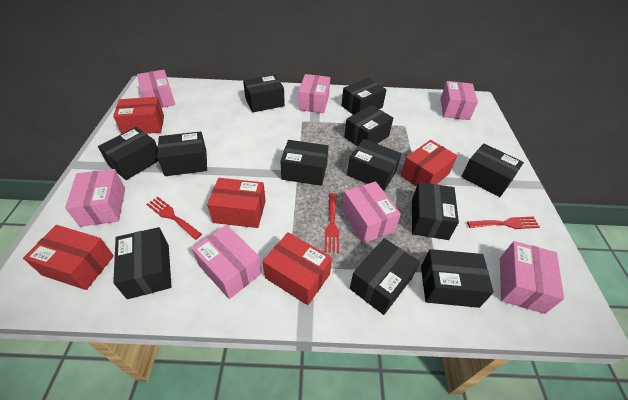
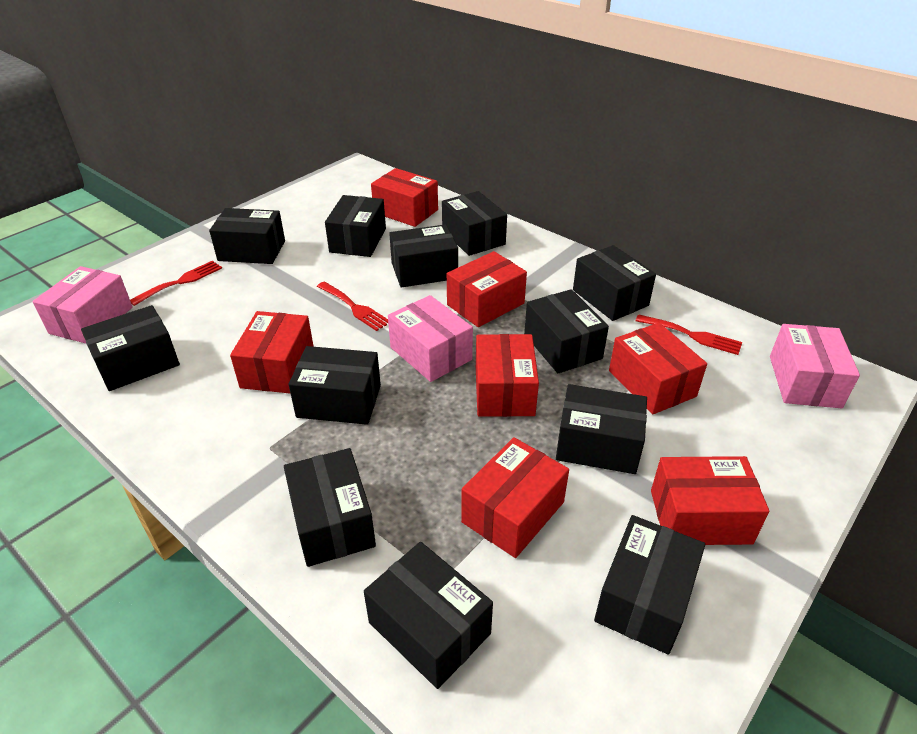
pink box: [65,169,125,227] [137,70,175,108] [192,225,262,299] [298,74,330,113] [342,181,401,243] [440,81,478,120] [500,241,564,314] = 7 -> [33,266,133,343] [388,295,473,382] [770,324,860,408] = 3
red box: [23,225,114,290] [113,97,164,134] [207,178,266,228] [262,232,332,305] [401,140,457,187] = 5 -> [230,311,314,393] [371,168,438,227] [447,251,527,327] [461,437,569,558] [476,334,539,417] [609,323,707,414] [651,456,769,545] = 7

